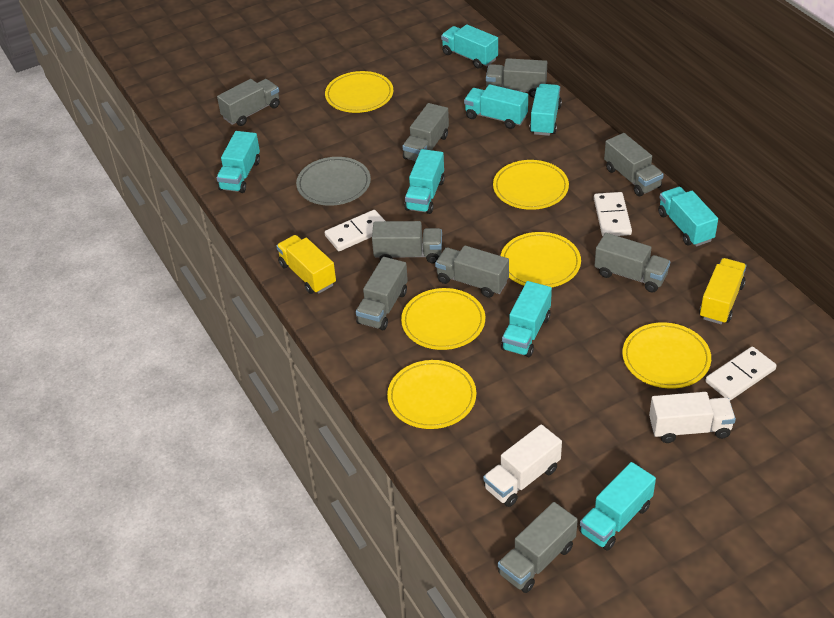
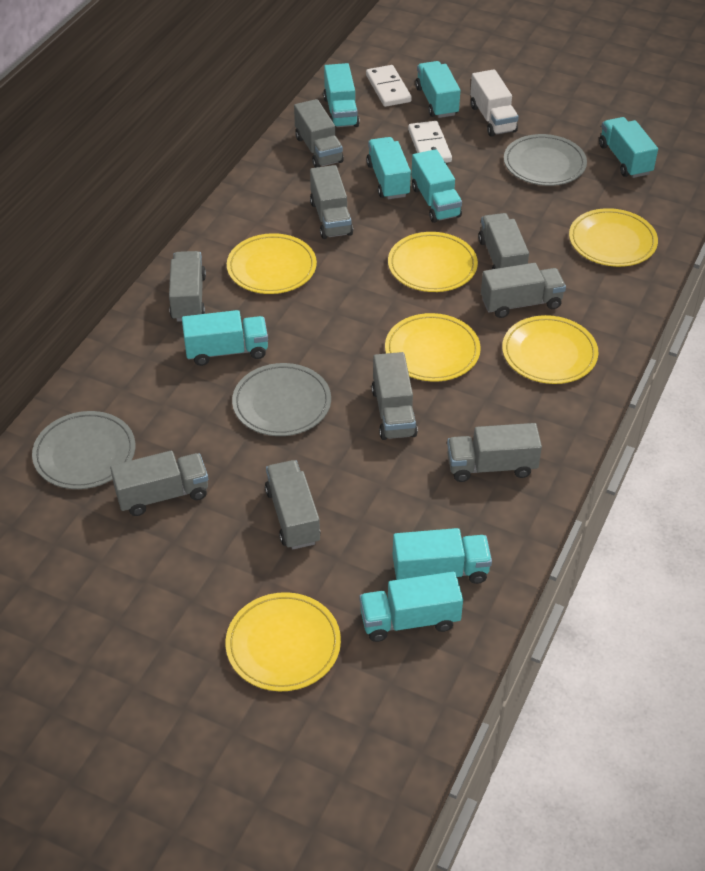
grey plate: [296,157,371,206] = 1 -> [32,411,135,489] [232,363,331,436] [504,134,587,186] = 3
white domino: [325,210,385,251] [594,192,632,236] [706,346,777,400] = 3 -> [366,65,412,107] [408,121,452,163] = 2
white truck: [483,424,562,507] [649,392,736,443] = 2 -> [470,69,518,137] = 1
yellow truck: [276,235,336,294] [699,258,746,324] = 2 -> none = 0

